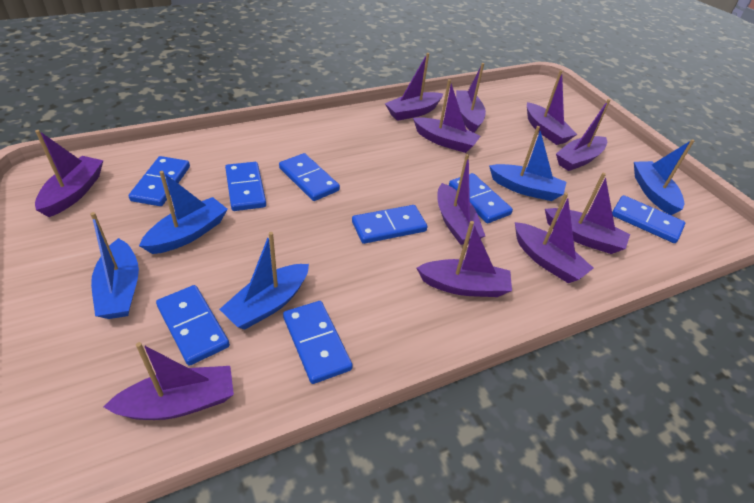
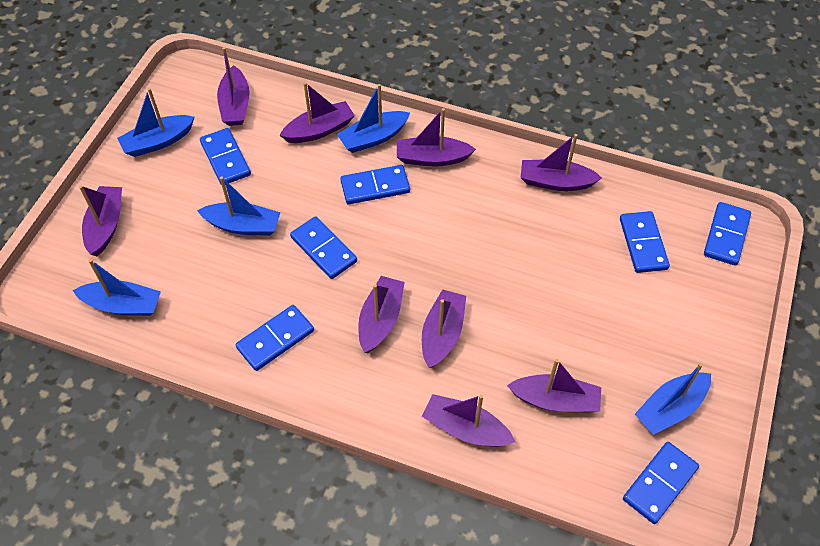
blue domino: [128,156,190,206] [156,285,230,366] [225,162,266,211] [279,153,340,201] [283,301,353,384] [352,205,427,244] [449,173,513,223] [612,195,685,243] = 8 -> [200,128,251,184] [235,305,314,371] [290,216,357,279] [340,165,410,204] [620,211,670,273] [623,442,699,524] [704,202,751,266] = 7
purple boat: [35,130,104,217] [103,342,234,420] [385,53,443,121] [413,79,481,153] [417,221,512,297] [437,154,485,245] [456,63,486,133] [515,193,594,283] [527,70,577,145] [545,173,630,254] [556,99,610,171] = 11 -> [79,185,122,256] [217,47,250,126] [279,82,355,143] [358,276,405,353] [397,108,476,167] [422,289,466,368] [422,394,515,447] [507,359,601,413] [521,134,602,191] = 9

